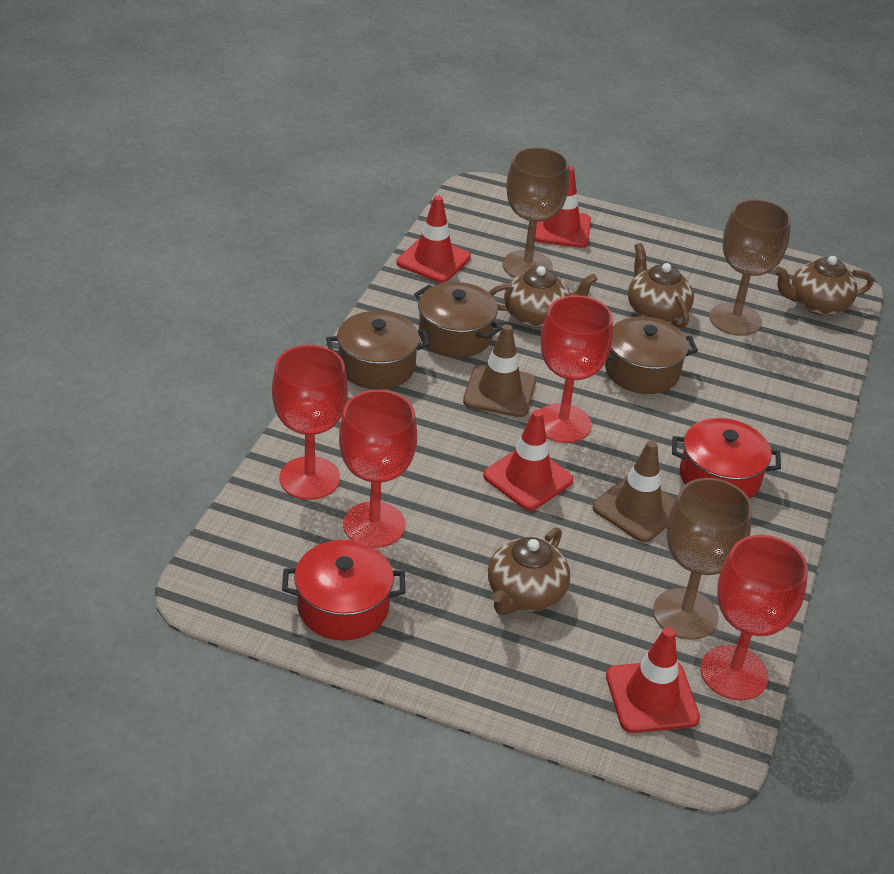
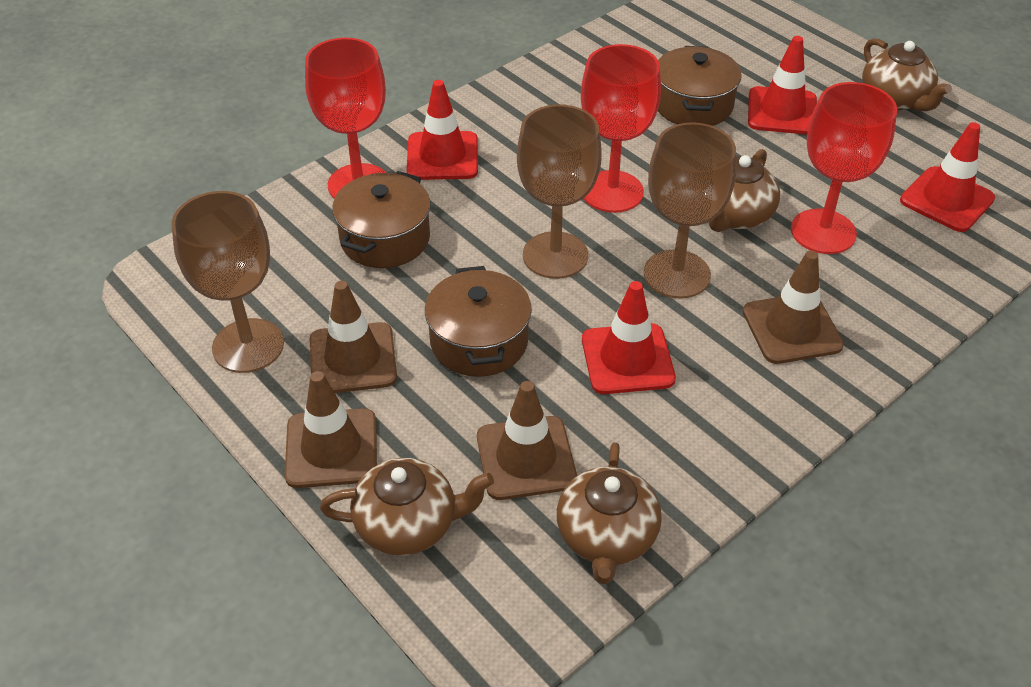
brown traffic cone: [463,324,536,417] [593,440,676,542] = 2 -> [285,371,377,488] [309,281,397,393] [477,381,577,500] [743,251,844,364] = 4
red goblet: [272,345,348,500] [339,390,417,548] [540,295,613,443] [701,535,808,700] = 4 -> [305,38,386,199] [581,44,661,213] [791,82,897,254] = 3
red pot: [282,540,405,640] [672,418,781,499] = 2 -> none = 0

